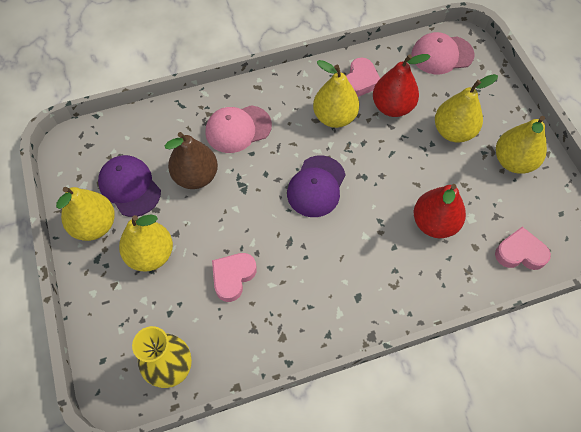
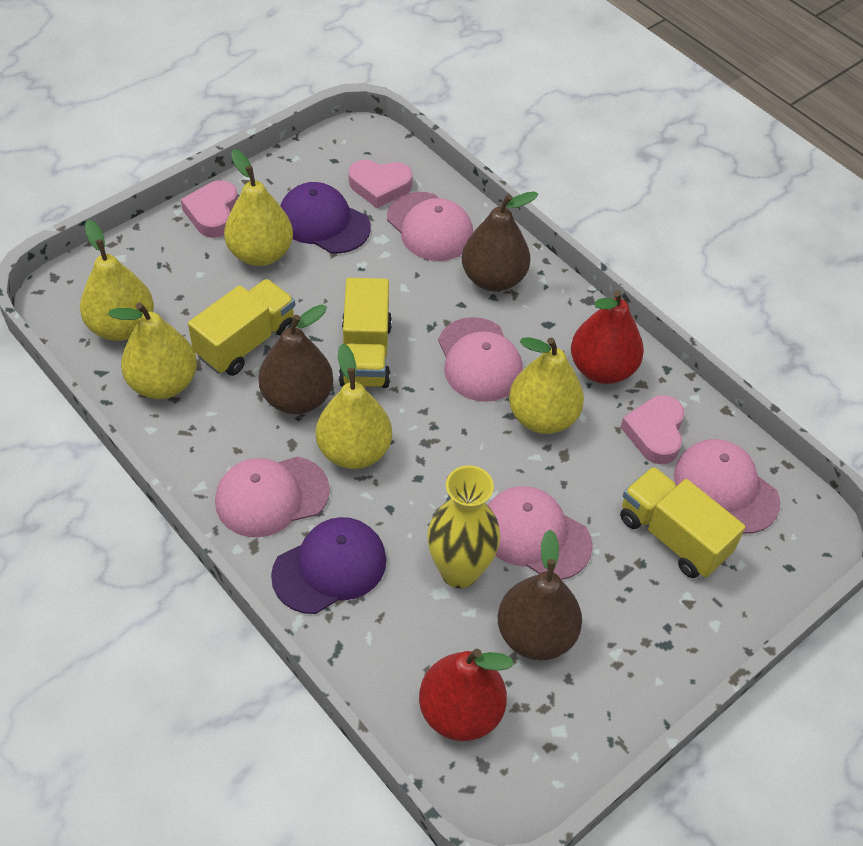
brown pear: [165,132,218,189] = 1 -> [258,304,333,414] [462,192,538,292] [498,530,582,661] = 3
pink cap: [205,105,272,153] [411,32,475,74] = 2 -> [215,456,330,538] [387,192,473,261] [438,317,523,402] [488,486,593,580] [674,439,780,534] = 5
yellow truck: none = 0 -> [188,279,295,376] [339,278,392,388] [620,466,745,578] = 3

